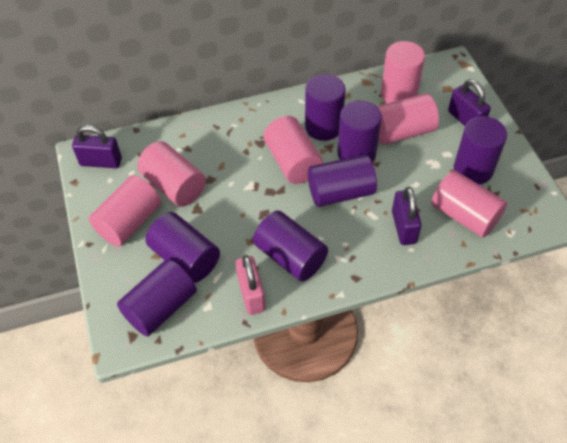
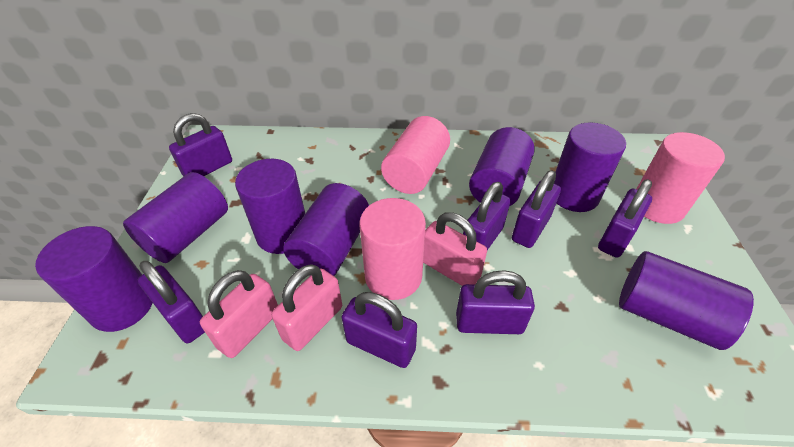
pink cylinder: [89,175,161,246] [137,141,206,207] [263,116,323,184] [377,93,439,145] [381,41,425,103] [431,170,507,237] = 6 -> [359,198,426,300] [381,116,450,194] [637,132,725,224] = 3
pink padlock: [236,255,265,315] = 1 -> [200,270,278,358] [271,264,342,351] [423,212,487,286] = 3
purple padlock: [72,125,122,168] [392,187,422,245] [448,79,491,126] = 3 -> [138,261,205,343] [169,113,232,176] [342,292,417,368] [456,270,535,334] [463,182,511,250] [512,170,561,248] [598,179,652,258] = 7

